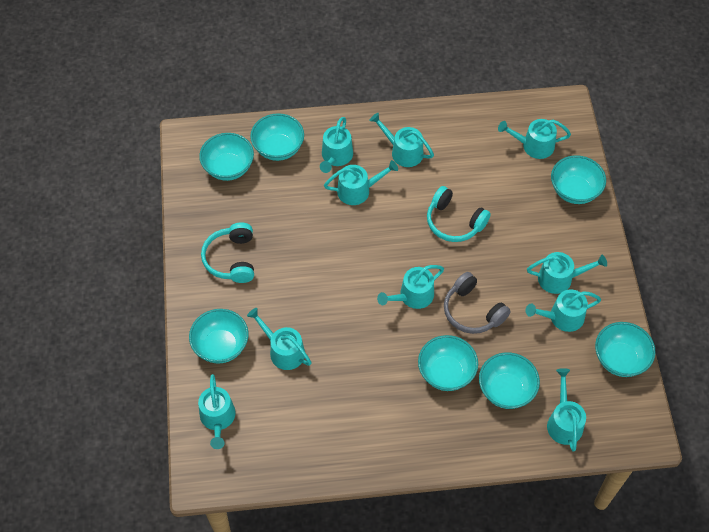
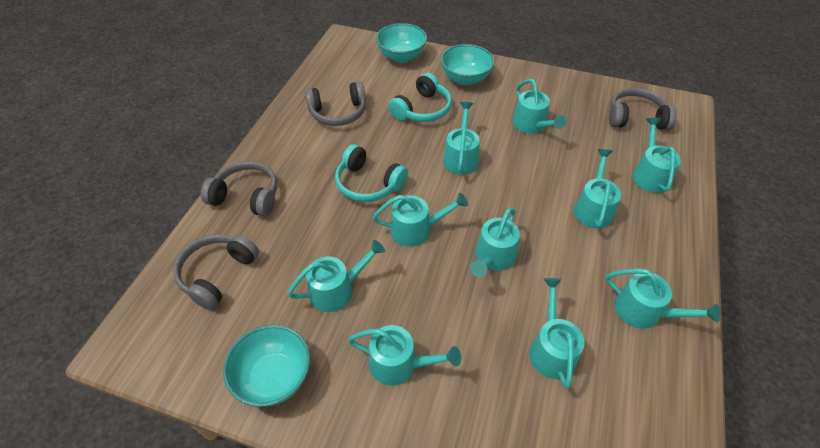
grey headphones: [444,272,511,334] = 1 -> [173,235,259,310] [201,161,277,216] [305,81,366,126] [609,88,677,130] = 4
turquoise bowl: [189,309,249,363] [199,133,254,181] [250,113,304,161] [418,335,478,391] [479,352,540,409] [551,155,606,204] [595,322,656,377] = 7 -> [223,325,310,407] [376,23,427,63] [441,44,494,86] = 3

